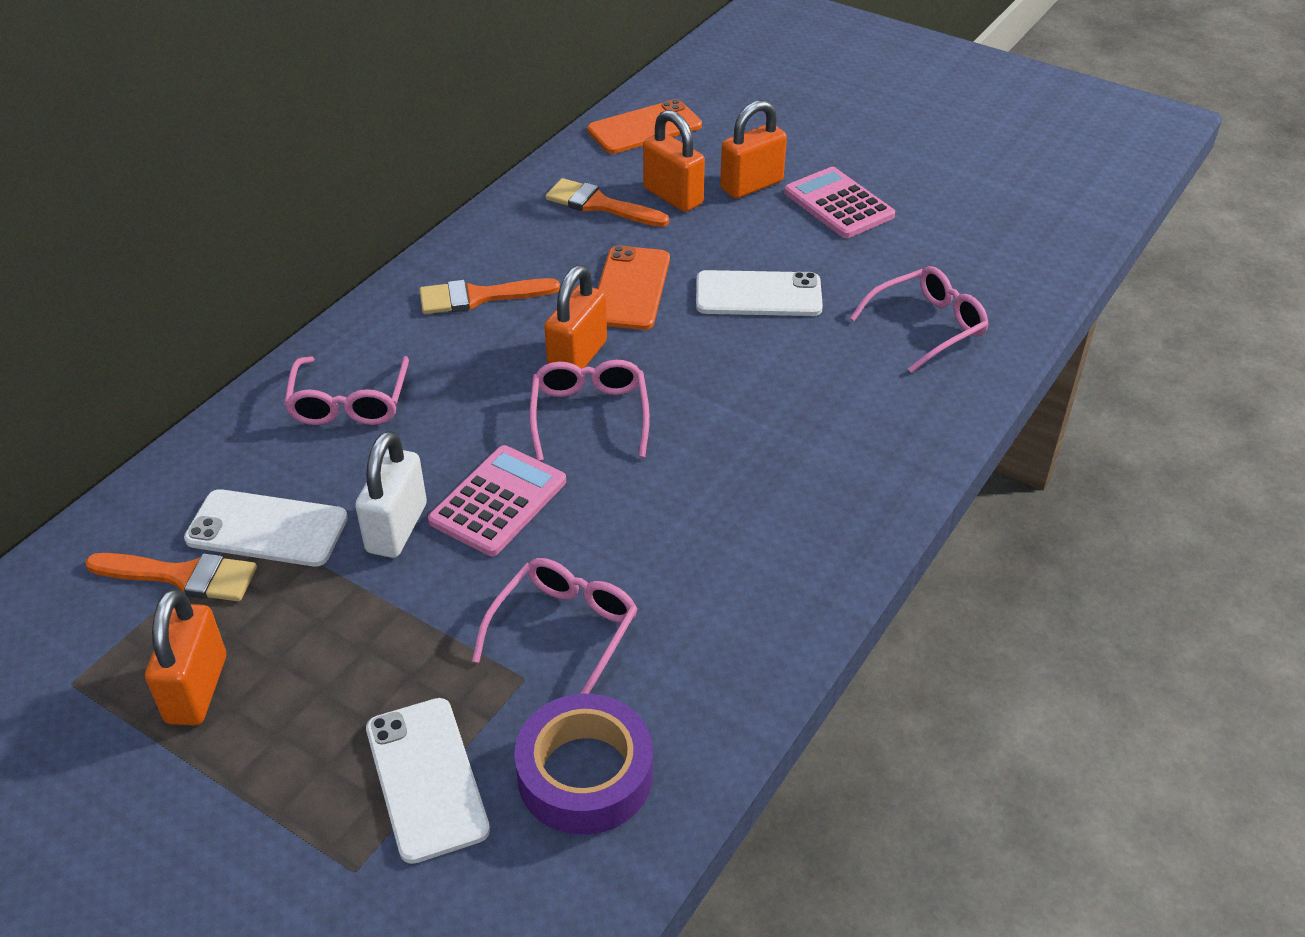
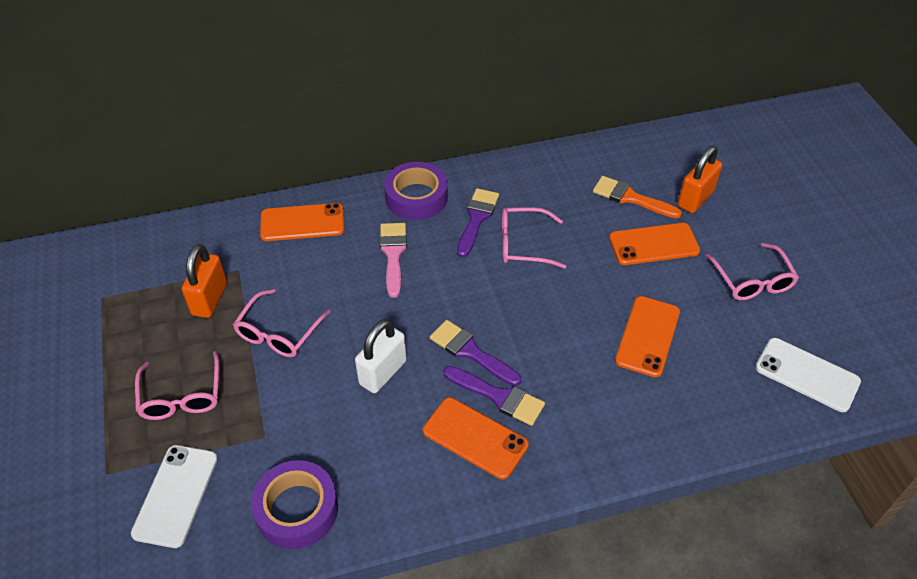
orange brush: [85,553,257,601] [419,278,560,314] [546,178,669,227] = 3 -> [593,176,682,218] = 1
orange padlock: [145,589,226,726] [544,265,607,369] [643,110,705,212] [720,100,787,199] = 4 -> [182,244,227,318] [677,146,722,213] = 2
orange phone: [587,99,702,154] [598,245,670,330] = 2 -> [260,203,344,241] [423,397,529,479] [609,223,700,265] [615,296,680,377] = 4
pink brush: none = 0 -> [380,223,407,298] = 1
pink calculator: [428,445,566,556] [784,167,895,238] = 2 -> none = 0
purple brush: none = 0 -> [430,320,521,386] [444,366,545,426] [457,188,499,258] = 3
purple tape: [514,694,653,835] = 1 -> [251,460,338,549] [384,162,448,220] = 2
white phone: [184,489,348,567] [366,698,490,864] [696,270,823,316] = 3 -> [131,445,218,548] [755,338,861,412] = 2

